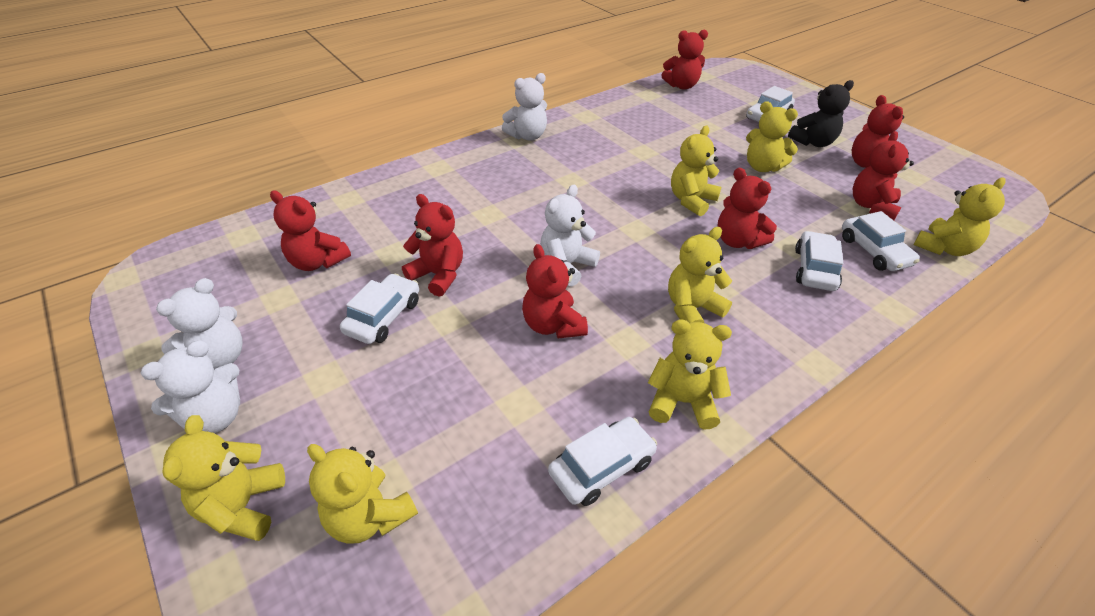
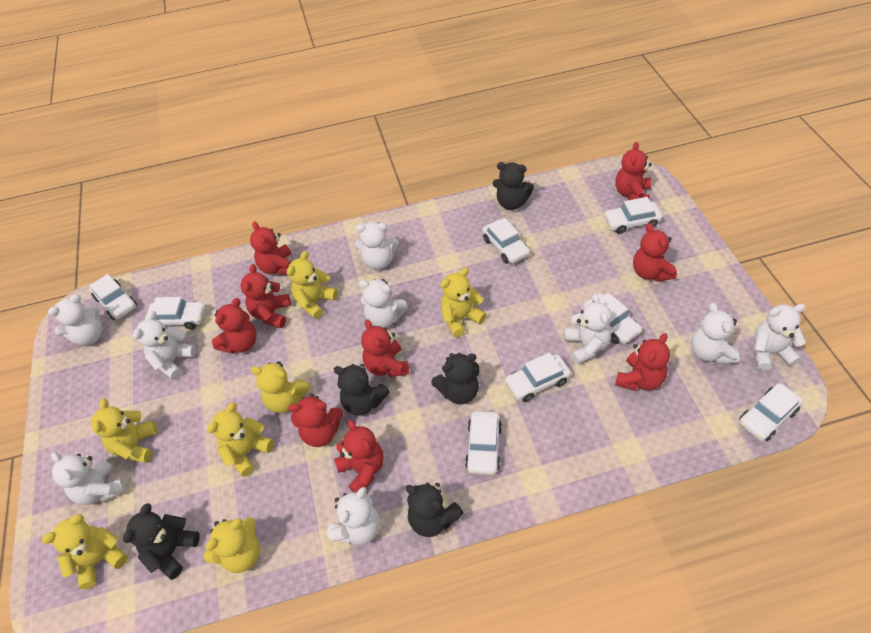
black teddy bear: [788,80,854,147] = 1 -> [123,503,200,580] [334,364,389,416] [405,482,464,537] [431,353,479,404] [493,162,534,210] = 5
red teddy bear: [270,190,351,271] [402,194,463,297] [522,244,588,338] [661,30,708,90] [717,168,777,249] [852,95,904,168] [853,131,914,220] = 7 -> [212,298,257,354] [240,264,291,328] [250,221,292,276] [288,394,343,447] [334,420,384,492] [361,319,409,377] [615,142,652,200] [615,333,670,391] [633,223,677,282] = 9
white car: [340,274,419,344] [548,417,657,506] [746,86,795,122] [795,231,843,291] [842,211,920,271] = 5 -> [89,274,137,320] [145,297,205,330] [465,411,502,475] [482,218,530,264] [505,352,571,402] [583,293,642,344] [604,197,662,234] [739,383,803,441] = 8
white teddy bear: [141,340,240,433] [156,278,243,370] [502,73,547,141] [540,185,600,286] = 4 -> [48,294,103,346] [51,452,126,505] [133,311,196,380] [327,487,380,545] [355,222,399,270] [359,279,408,328] [564,294,612,365] [691,303,739,364] [754,304,806,371] = 9

